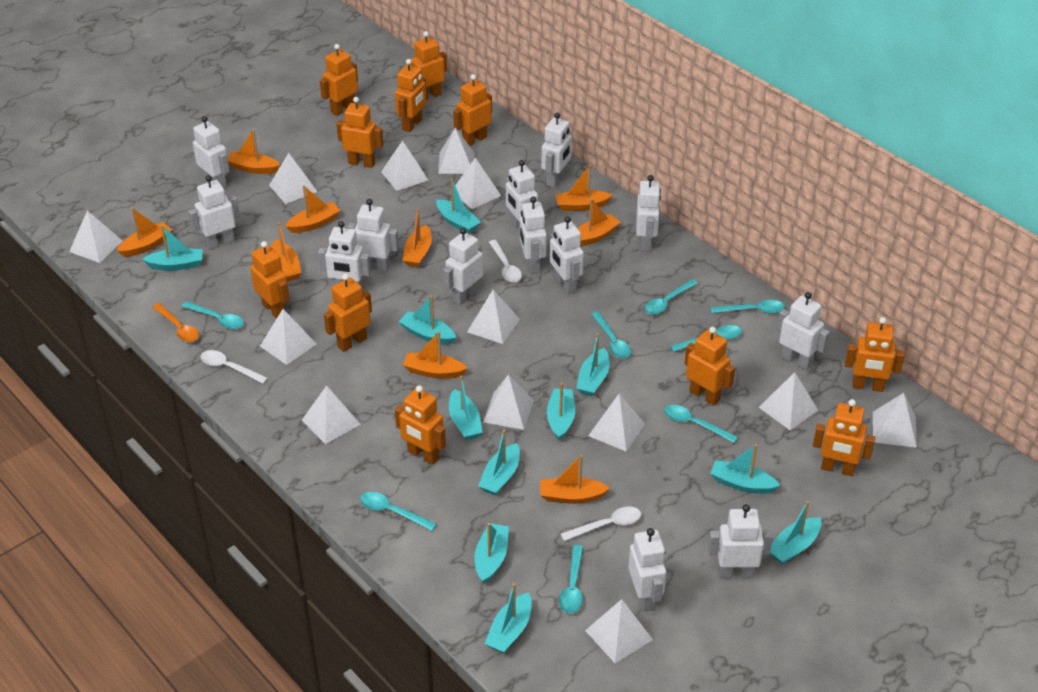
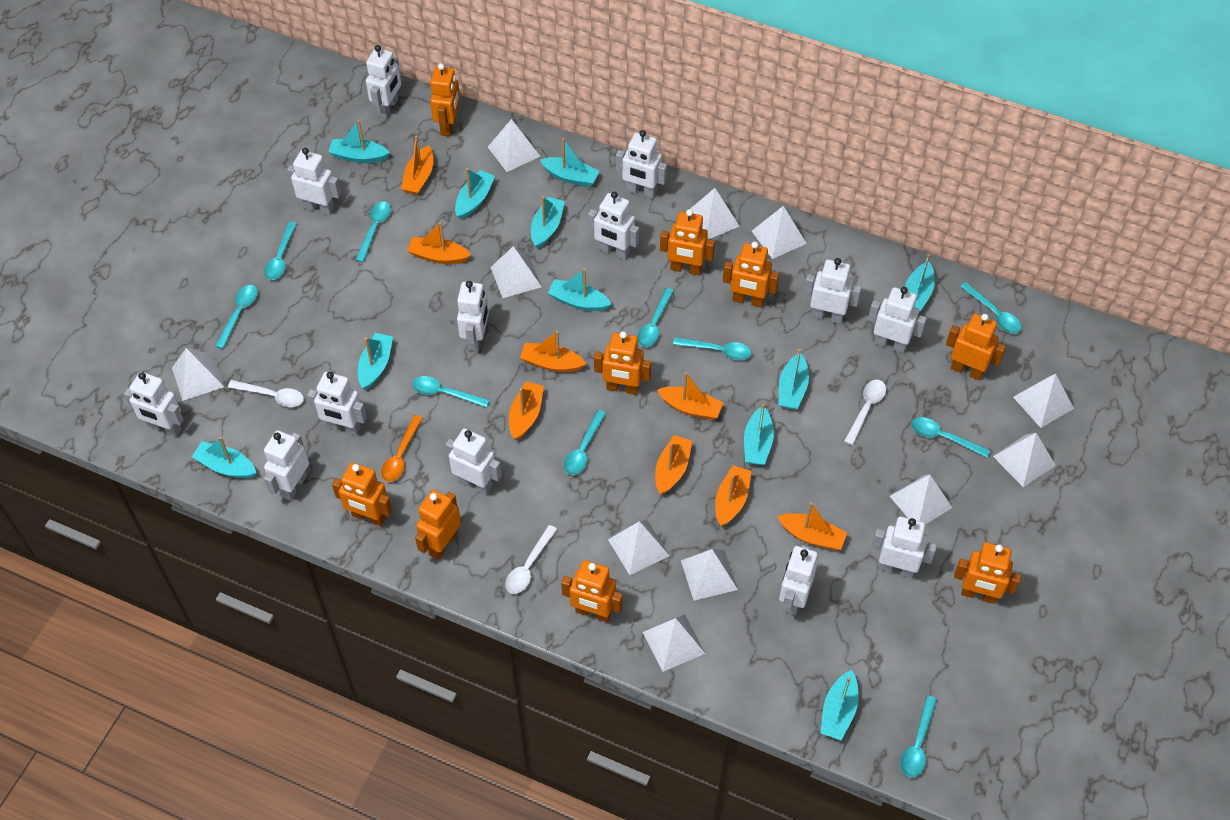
orange boat: [117,207,172,257] [228,129,280,174] [271,222,302,282] [285,185,341,233] [403,208,432,268] [403,331,467,379] [540,455,610,504] [555,165,612,211] [578,198,621,247] = 9 -> [401,136,433,195] [407,222,471,264] [509,382,544,440] [520,331,586,372] [655,435,692,495] [657,372,723,420] [715,465,752,526] [777,503,847,550] = 8
orange robot: [250,241,289,319] [320,44,358,116] [324,274,372,352] [337,97,383,168] [395,59,426,132] [395,385,446,465] [410,31,447,100] [453,74,492,146] [685,327,735,406] [813,399,875,476] [845,317,905,392] = 11 -> [332,462,392,526] [415,490,461,560] [430,63,460,137] [561,560,623,622] [594,331,651,395] [660,209,715,275] [723,241,779,308] [946,314,1006,380] [954,542,1021,604] = 9
turquoise spoon: [181,301,244,329] [360,492,437,531] [559,545,583,613] [591,312,631,359] [644,279,698,315] [664,405,738,443] [670,325,742,352] [710,300,785,314] = 8 -> [215,285,258,349] [264,222,297,280] [355,201,391,262] [412,376,490,408] [564,410,606,475] [637,288,674,347] [673,337,751,360] [900,695,937,778] [911,417,990,457] [960,282,1021,333] = 10
white pyramid: [69,210,123,263] [260,309,316,365] [269,153,318,204] [302,385,361,444] [381,140,428,191] [438,128,475,174] [455,158,501,209] [467,290,520,344] [483,374,534,430] [585,599,653,663] [588,394,645,452] [759,372,818,430] [873,393,917,448] = 13 -> [172,348,224,401] [488,119,540,172] [491,246,542,298] [608,520,670,575] [643,614,706,672] [681,549,738,601] [690,188,740,239] [752,206,807,259] [890,474,953,524] [993,433,1056,487] [1013,374,1074,428] = 11

